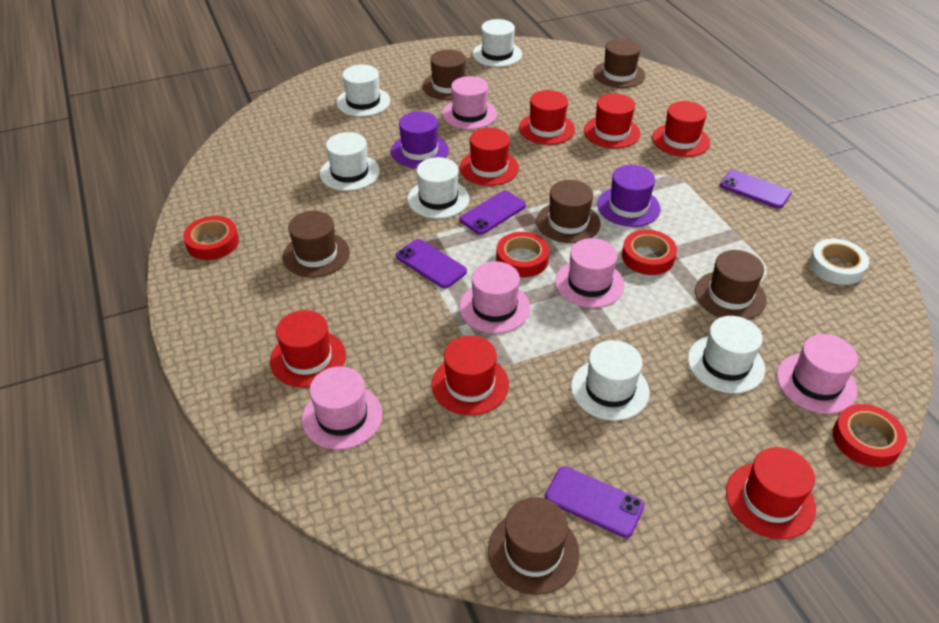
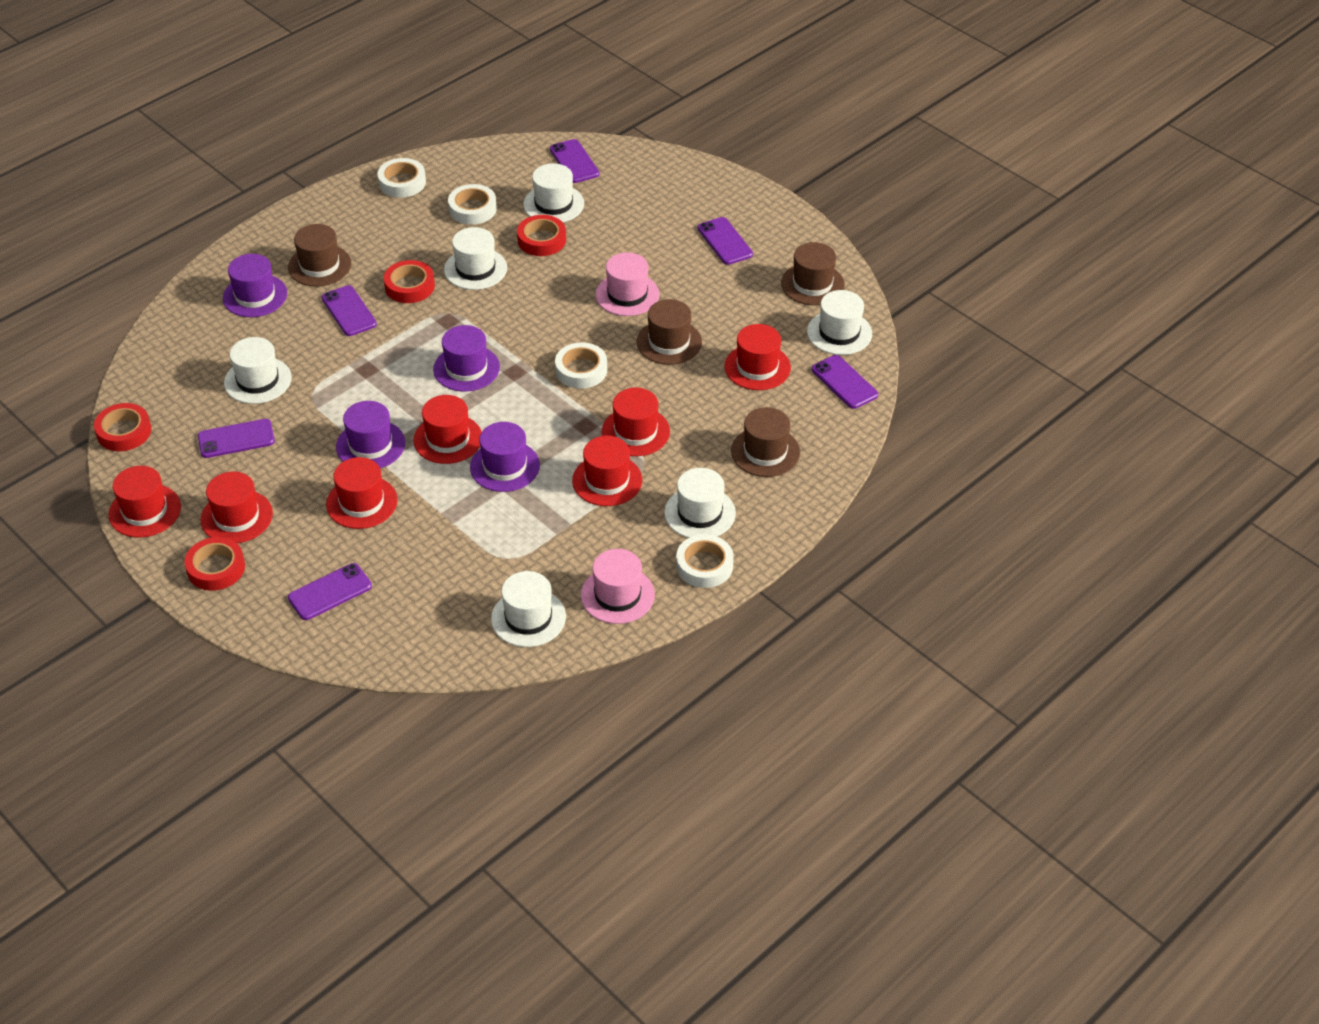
brown hat: [283,211,350,277] [422,49,467,100] [488,497,580,595] [536,180,601,243] [593,38,645,88] [695,250,767,320] = 6 -> [288,224,351,287] [637,299,702,365] [731,407,800,477] [781,242,845,305] = 4
pink hat: [302,366,382,450] [442,76,497,130] [459,261,530,333] [555,238,624,308] [777,334,858,414] = 5 -> [581,549,655,624] [596,252,660,316] = 2
purple hat: [391,111,449,168] [597,165,660,227] = 2 -> [223,254,287,317] [336,401,405,468] [433,325,500,391] [470,422,540,492] = 4
purple phone: [396,239,467,288] [460,191,526,235] [545,466,644,538] [720,170,792,209] = 4 -> [198,419,275,458] [288,563,372,620] [322,285,377,336] [550,139,600,183] [698,217,753,265] [812,355,878,409] = 6
white tape: [809,238,869,285] = 1 -> [377,158,426,198] [448,184,497,225] [555,342,607,389] [676,534,734,588] = 4

